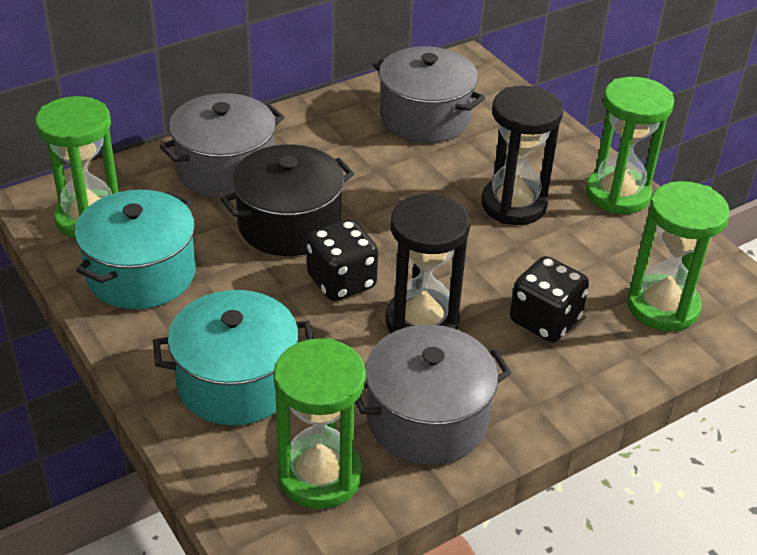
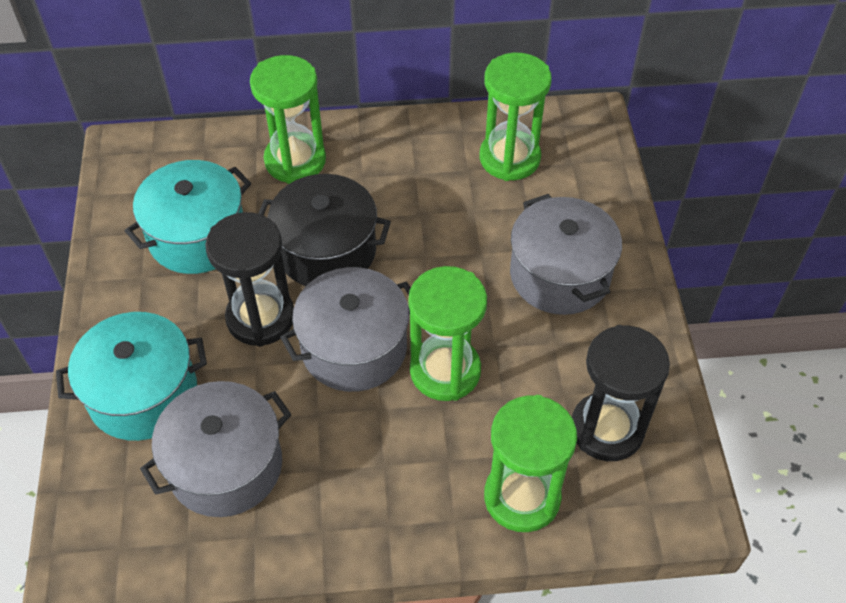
black dice: [307,219,378,301] [510,256,589,342] = 2 -> none = 0

